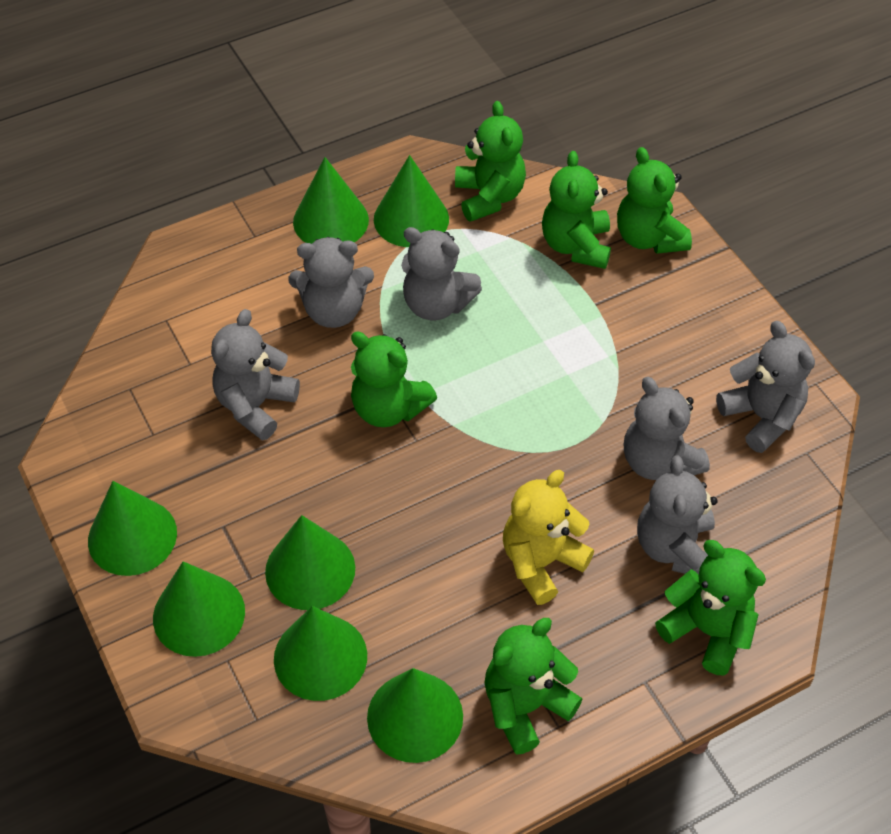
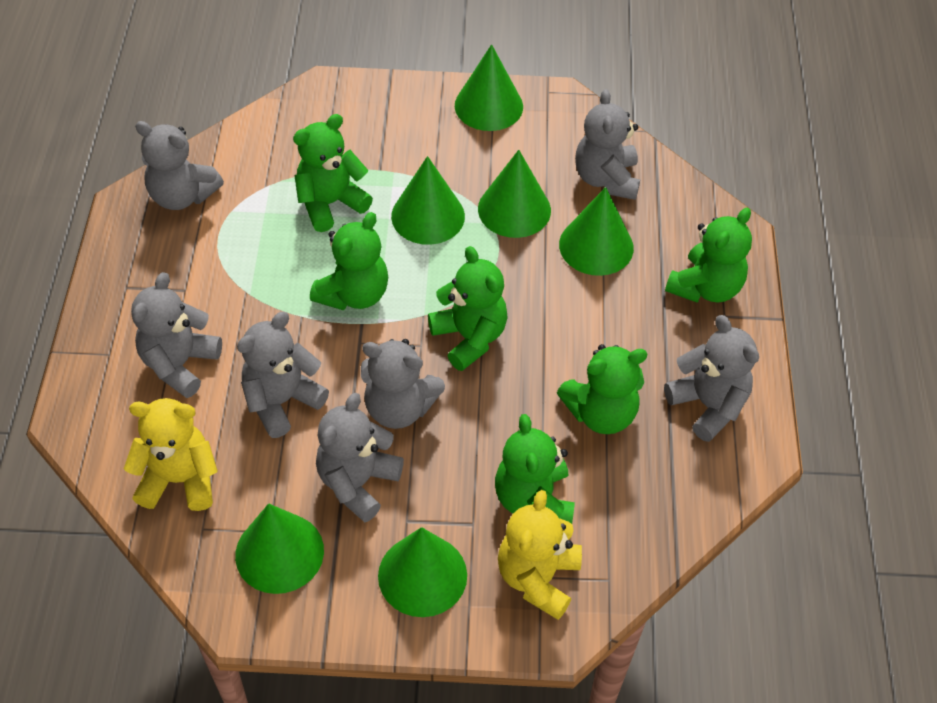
green cone: [88,481,177,576] [153,561,245,657] [265,515,355,610] [274,606,367,701] [293,157,369,244] [367,668,463,763] [374,155,449,247] = 7 -> [235,503,324,594] [378,527,467,617] [391,156,465,245] [455,44,523,131] [478,150,551,238] [559,187,634,276] = 6
grey teddy bear: [211,309,300,441] [288,237,374,328] [401,227,482,320] [624,377,710,480] [637,455,718,575] [716,321,815,453] = 6 -> [131,272,222,398] [135,121,224,210] [237,312,329,438] [316,393,404,522] [361,339,445,429] [575,89,640,200] [664,315,759,442] = 7
yellow teddy bear: [503,470,594,605] = 1 -> [124,398,218,511] [498,490,582,620] = 2

